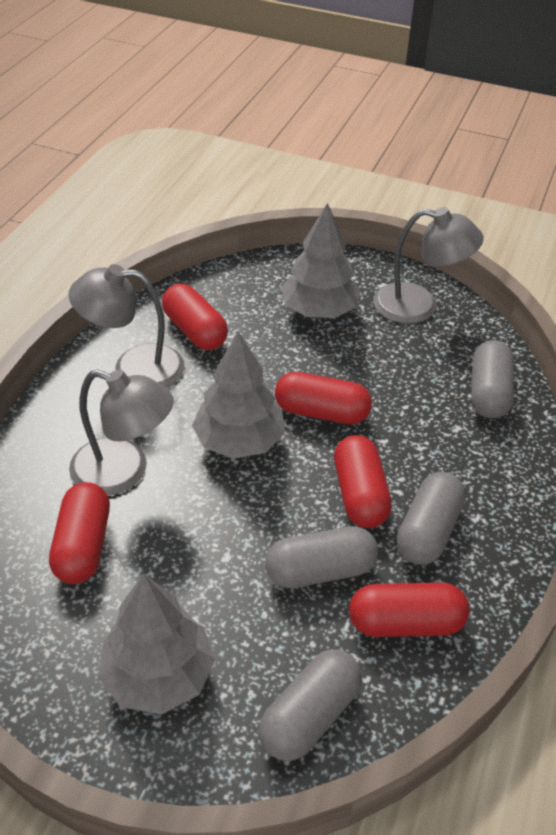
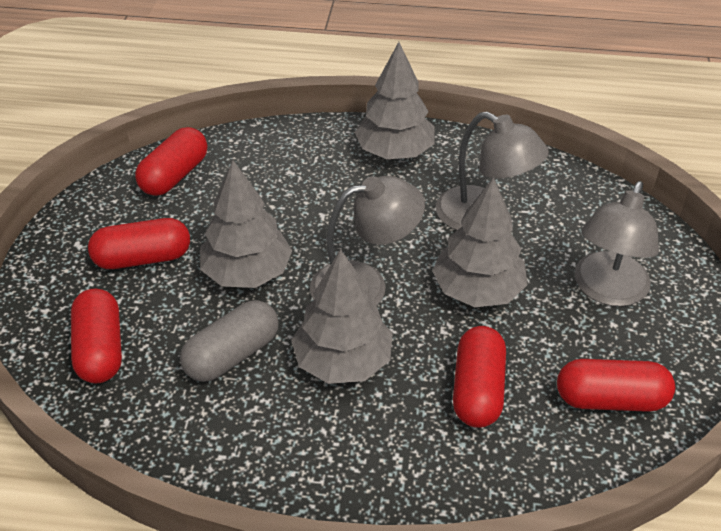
grey capsule: [259,649,362,761] [265,527,378,588] [397,472,466,565] [471,340,514,418] = 4 -> [180,300,279,382] = 1
grey tree: [98,573,215,714] [192,331,285,459] [281,203,361,318] = 3 -> [200,160,292,288] [291,249,393,384] [355,42,435,159] [432,177,528,307] = 4

